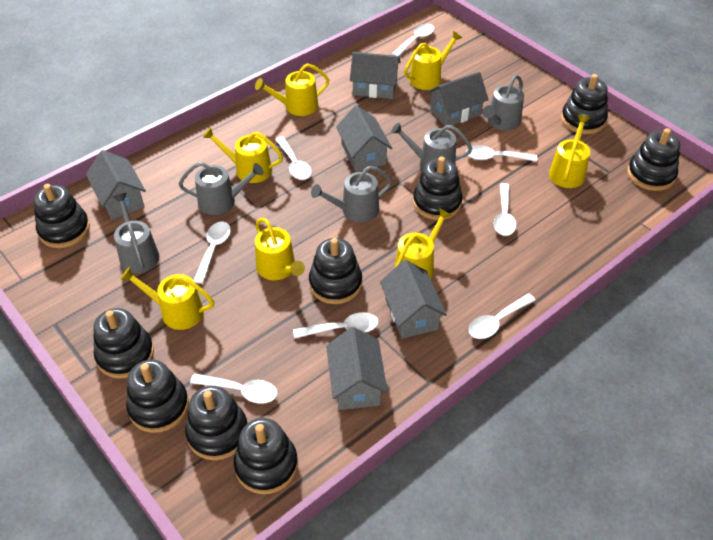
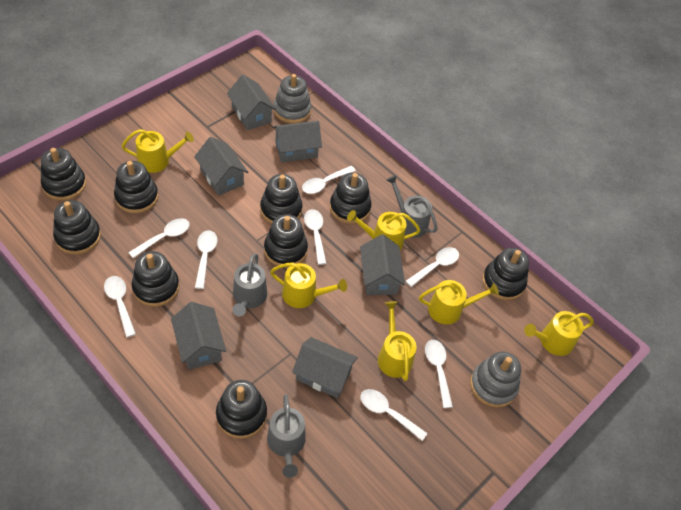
grey stacking toy: none = 0 -> [274,74,312,124] [470,352,521,408] = 2
grey watering can: [113,193,159,273] [178,162,264,215] [311,166,392,222] [391,123,472,170] [483,75,524,131] = 5 -> [233,253,267,316] [267,394,306,478] [386,175,438,238] = 3
yellow watering can: [120,267,214,330] [203,127,283,183] [255,63,329,116] [255,218,305,280] [394,208,451,279] [404,31,462,90] [549,115,590,188] = 7 -> [121,129,194,173] [270,263,347,308] [347,210,420,250] [378,301,417,381] [419,280,499,325] [524,311,594,356] = 6

